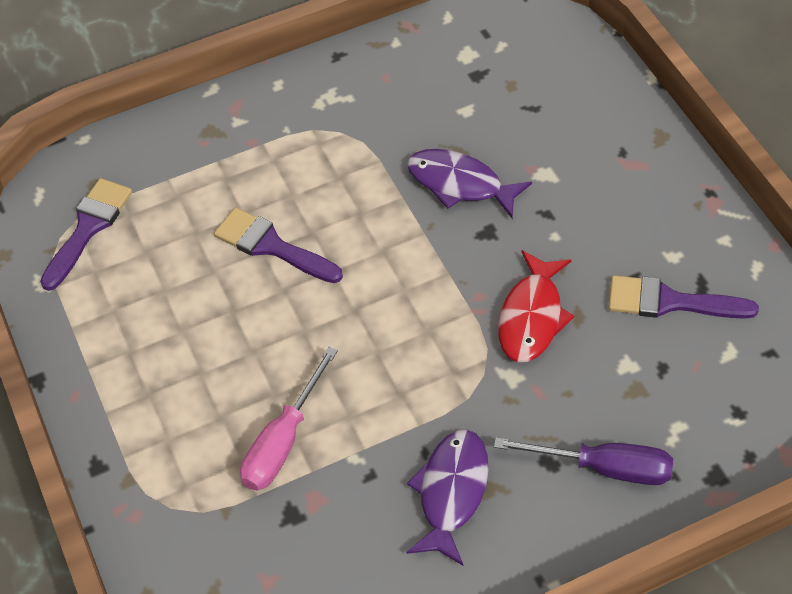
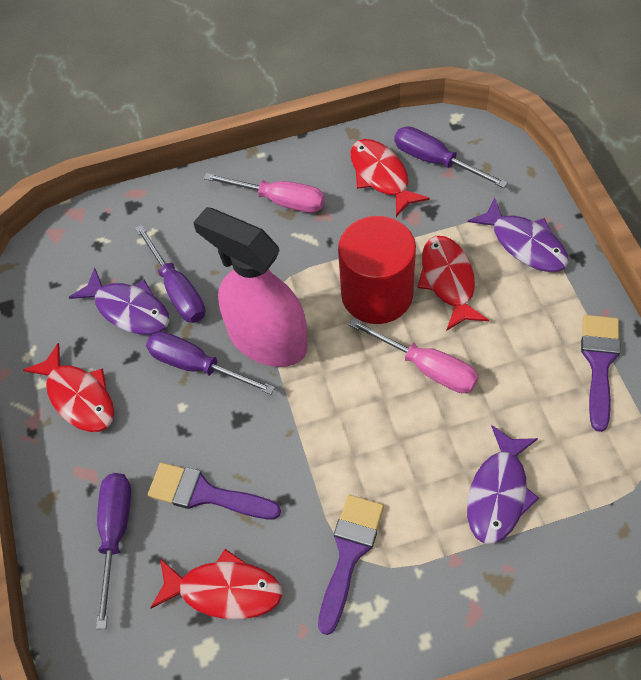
pink screwdriver: [240,347,338,490] = 1 -> [204,173,325,213] [349,319,479,393] = 2
pink spray bottle: none = 0 -> [193,207,308,367] = 1
purple fish: [407,149,532,218] [407,430,489,566] = 2 -> [68,267,170,335] [467,425,539,544] [468,197,568,272] = 3
purple screwdriver: [494,438,673,485] = 1 -> [96,473,131,629] [135,225,205,323] [146,332,275,395] [394,126,508,188] = 4
red cylinder: none = 0 -> [338,216,416,324] = 1
red fish: [498,250,574,362] = 1 -> [23,343,114,432] [150,549,282,619] [350,139,430,217] [417,236,489,331] = 4

